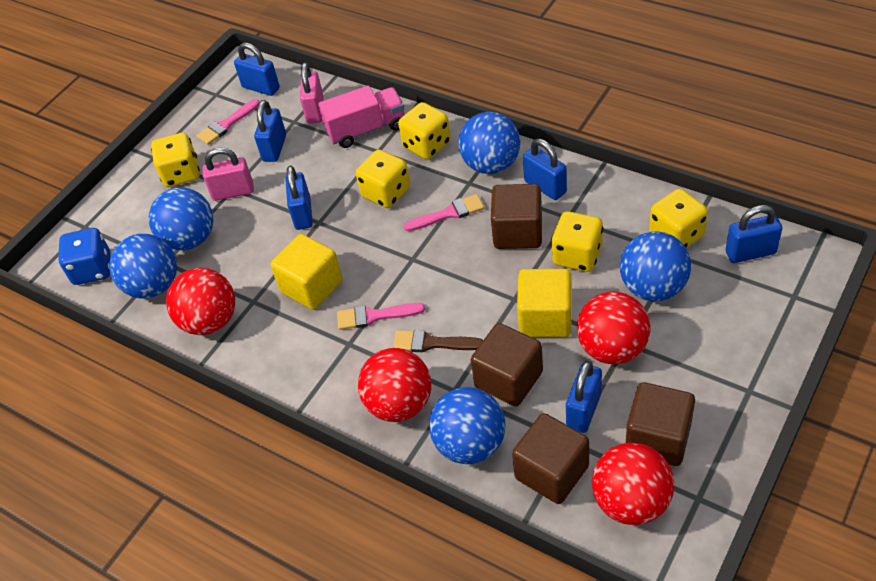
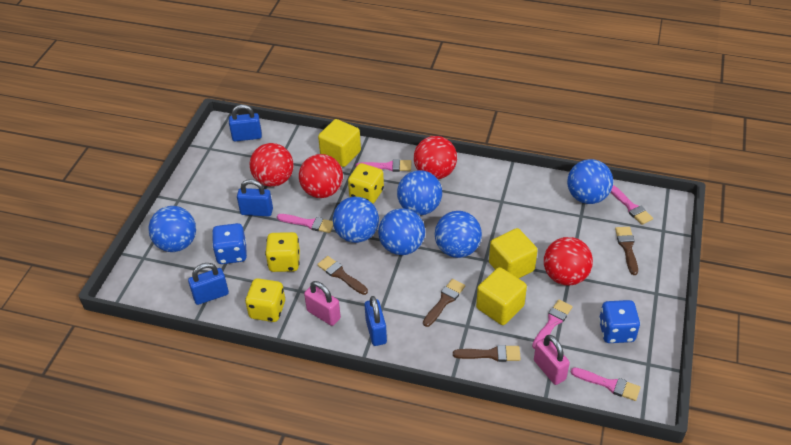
blue ball: [109,234,177,299] [149,187,213,250] [429,387,505,464] [458,112,520,174] [620,231,691,301] = 5 -> [148,206,196,252] [333,197,379,243] [378,208,425,255] [397,170,442,215] [435,211,482,258] [567,159,613,204] = 6
blue dice: [58,228,110,285] = 1 -> [212,223,247,264] [599,300,640,343] = 2
blue padlock: [234,43,280,96] [254,100,286,162] [285,166,313,230] [523,139,567,200] [566,361,602,433] [725,205,782,263] = 6 -> [188,263,229,305] [229,104,262,141] [237,179,273,217] [365,296,387,346] = 4
brown brush: [393,330,483,352] = 1 -> [317,256,368,295] [423,279,465,327] [453,345,521,362] [615,227,638,275] = 4
brown cube: [471,323,543,406] [491,184,542,249] [512,413,590,504] [626,382,695,466] = 4 -> none = 0
pink brush: [197,99,260,145] [337,303,425,330] [404,194,484,231] = 3 -> [277,214,333,233] [356,159,411,172] [532,300,573,349] [571,367,641,401] [611,185,653,225] = 5
pink truck: [318,86,404,148] = 1 -> none = 0
yellow cube: [271,234,343,310] [517,269,571,337] = 2 -> [318,119,361,167] [476,267,527,325] [489,228,538,279] = 3
yellow dice: [151,133,200,187] [356,150,410,208] [398,102,451,160] [551,211,603,272] [649,189,708,248] = 5 -> [245,278,285,322] [265,232,300,272] [348,163,384,204] = 3

